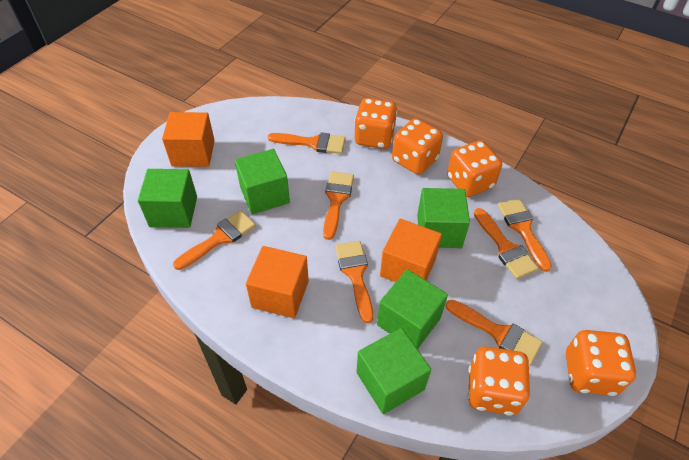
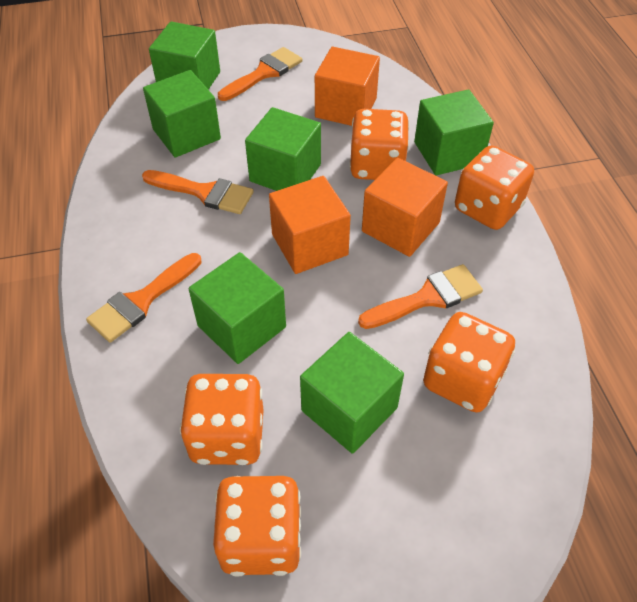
green cube: [138,169,197,228] [235,149,290,214] [357,328,431,414] [377,269,448,349] [417,188,470,248] = 5 -> [143,70,221,158] [149,22,220,90] [189,252,286,364] [245,107,321,191] [300,332,404,454] [414,90,494,175] = 6
orange brush: [173,210,256,270] [268,132,346,154] [323,172,354,240] [335,241,373,323] [446,300,543,365] [474,208,538,279] [497,199,552,272] = 7 -> [86,253,201,343] [142,170,254,214] [218,47,302,101] [358,264,483,329] = 4

